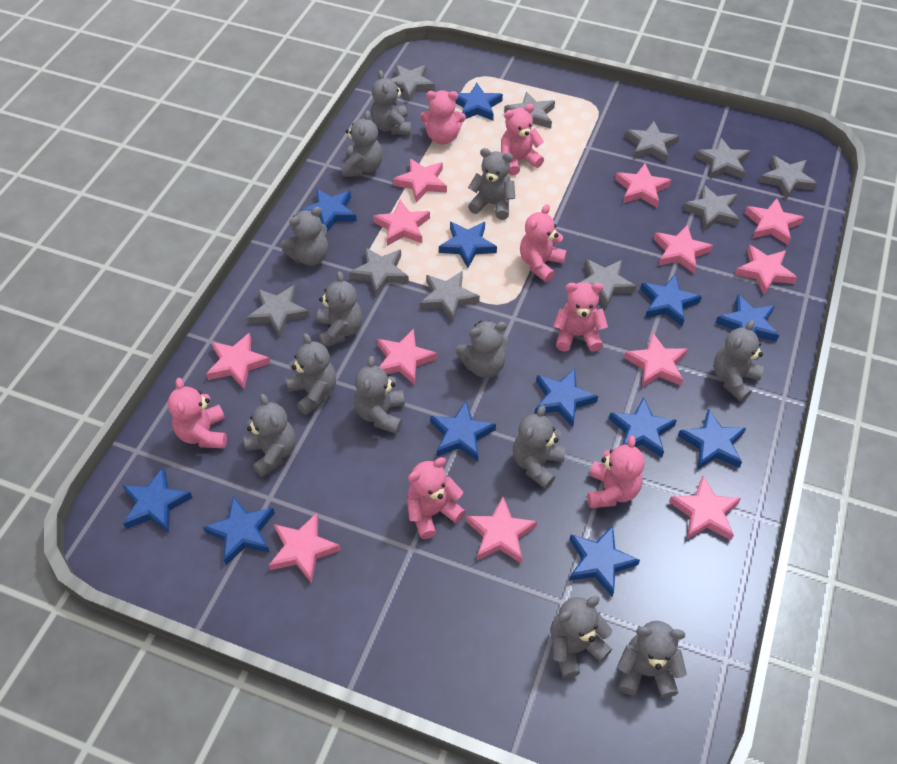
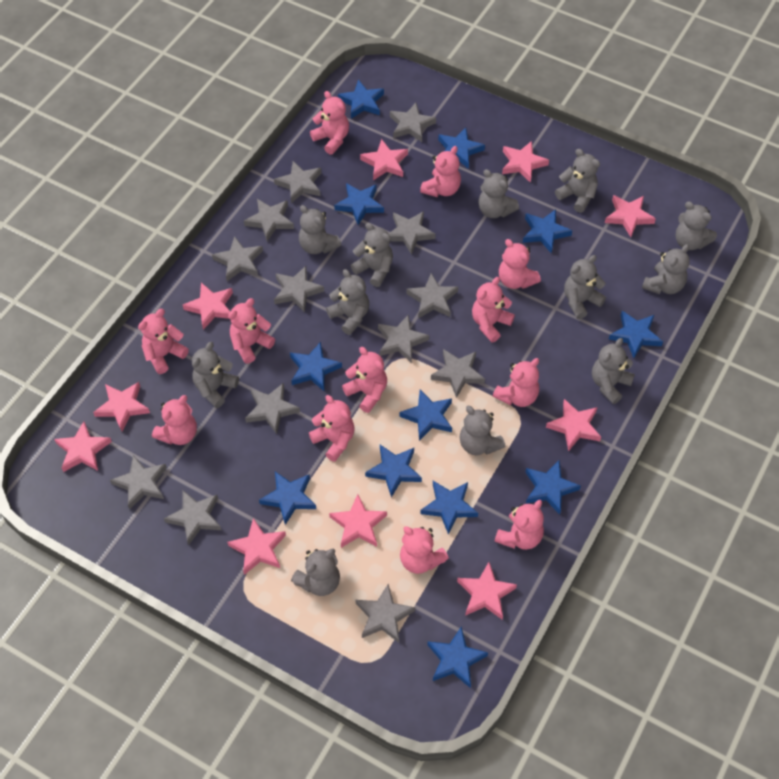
grey star: [247,285,310,337] [349,247,409,297] [391,64,435,102] [420,271,480,322] [504,92,555,128] [581,259,636,309] [625,121,680,163] [682,185,740,231] [695,138,750,179] [759,155,817,200] = 10 -> [110,455,167,509] [164,491,221,545] [212,236,263,281] [244,199,294,241] [245,383,300,434] [274,161,321,203] [274,266,324,312] [356,584,415,643] [378,314,429,363] [388,211,436,255] [390,103,436,142] [406,273,458,318] [431,349,485,398] = 13
grey teddy bear: [244,394,296,477] [281,207,328,266] [286,333,336,415] [317,271,362,347] [342,110,383,177] [354,356,405,434] [371,70,411,134] [455,321,509,378] [468,148,515,220] [513,405,566,489] [550,596,612,678] [617,621,687,698] [714,320,764,402] = 13 -> [192,342,239,408] [291,549,340,596] [299,205,342,254] [326,269,369,335] [351,223,393,287] [460,406,505,455] [478,169,519,218] [555,149,600,213] [564,255,606,319] [592,338,635,404] [642,244,690,294] [675,201,717,250] = 12
pink star: [206,333,271,389] [269,513,341,583] [373,200,430,246] [377,329,437,385] [393,158,447,203] [466,497,537,564] [615,164,671,207] [624,333,688,387] [654,225,713,273] [669,476,741,540] [735,245,798,295] [745,198,804,245] = 12 -> [54,421,112,472] [93,382,150,431] [183,283,233,330] [227,518,286,575] [329,494,387,548] [360,139,408,180] [457,562,517,619] [502,141,549,183] [546,399,601,451] [605,195,656,237] = 10
pink teddy bear: [168,378,227,448] [407,457,466,539] [420,90,466,145] [501,104,544,175] [520,204,567,282] [553,282,608,352] [588,436,645,508] = 7 -> [138,309,189,374] [152,395,197,445] [228,298,275,364] [309,395,354,462] [310,91,349,155] [342,347,387,413] [400,526,449,574] [420,146,461,197] [472,277,515,342] [493,358,539,407] [495,500,544,550] [499,239,541,289] = 12

